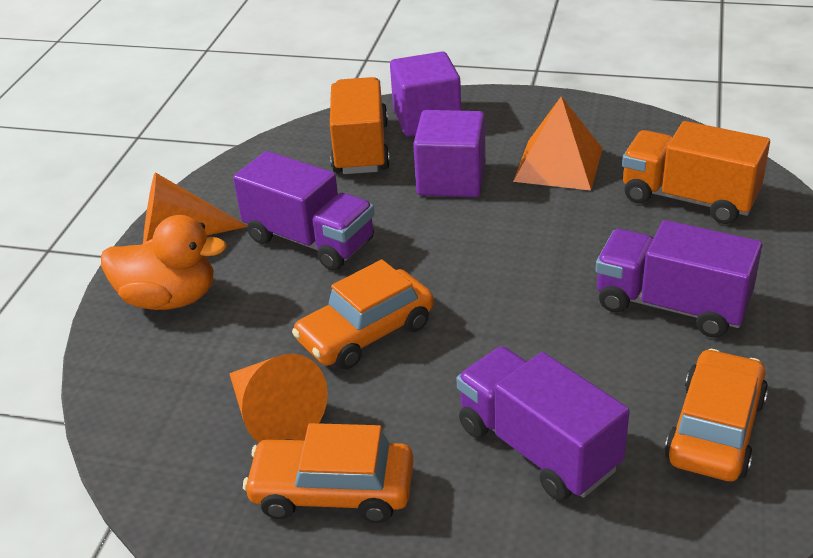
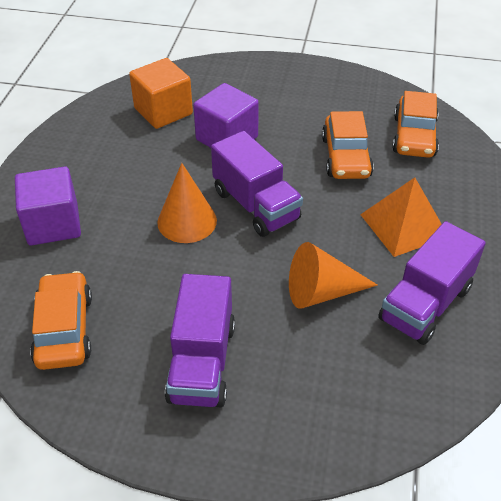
orange cube: none = 0 -> [129,58,193,129] = 1
orange duck: [101,215,227,310] = 1 -> none = 0
orange truck: [330,77,390,174] [622,121,770,224] = 2 -> none = 0

